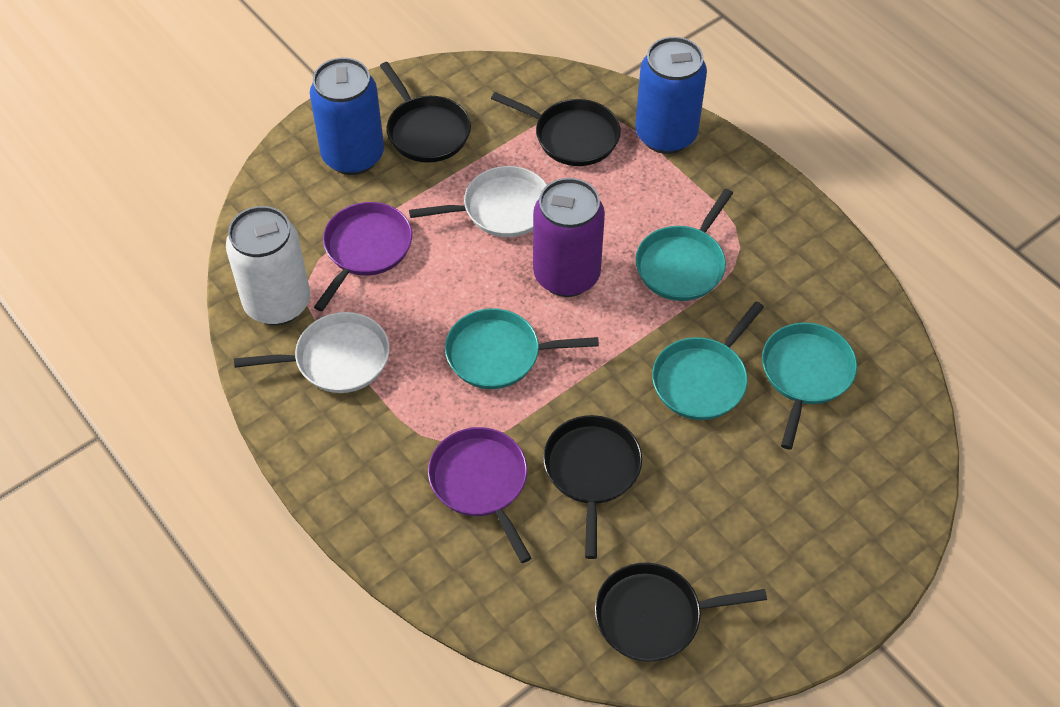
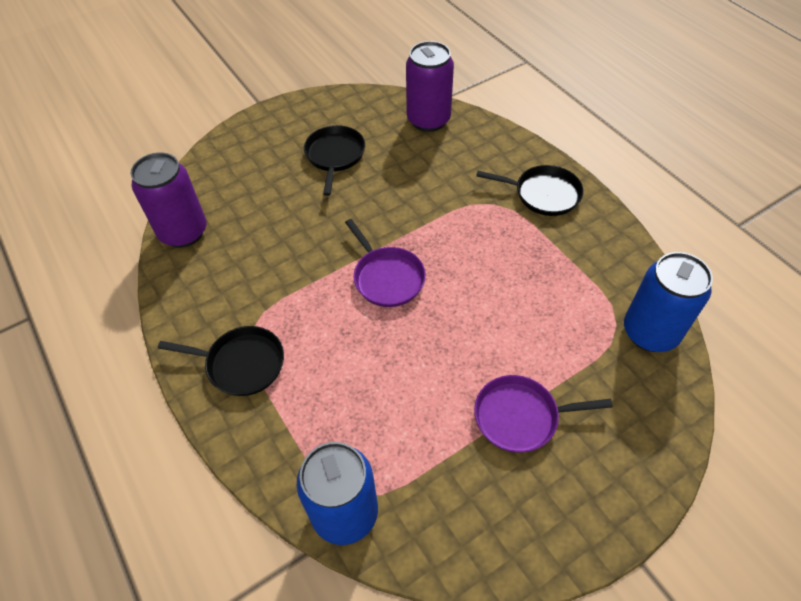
black pan: [380,62,471,163] [491,92,621,166] [543,415,642,559] [595,563,767,662] = 4 -> [158,326,284,396] [304,125,365,196] [476,165,583,216] = 3
purple can: [533,178,605,297] = 1 -> [131,152,206,248] [406,41,454,132] = 2
turquoise pan: [445,308,599,389] [635,189,733,301] [652,301,764,420] [762,322,857,450] = 4 -> none = 0
white can: [226,206,310,325] = 1 -> none = 0
white pan: [234,312,390,393] [409,166,547,237] = 2 -> none = 0

